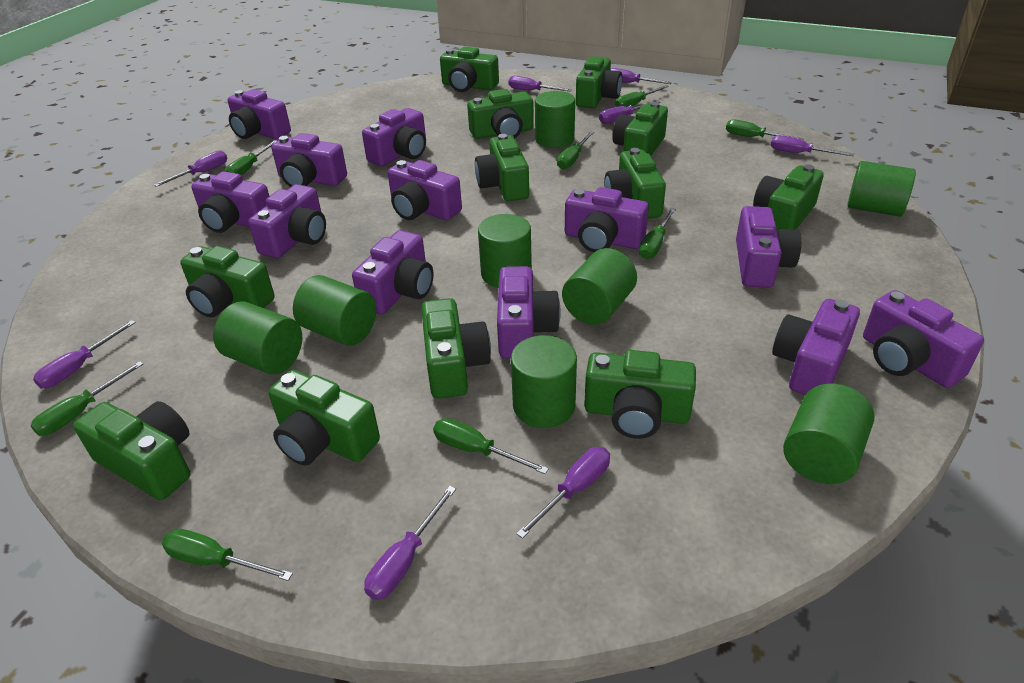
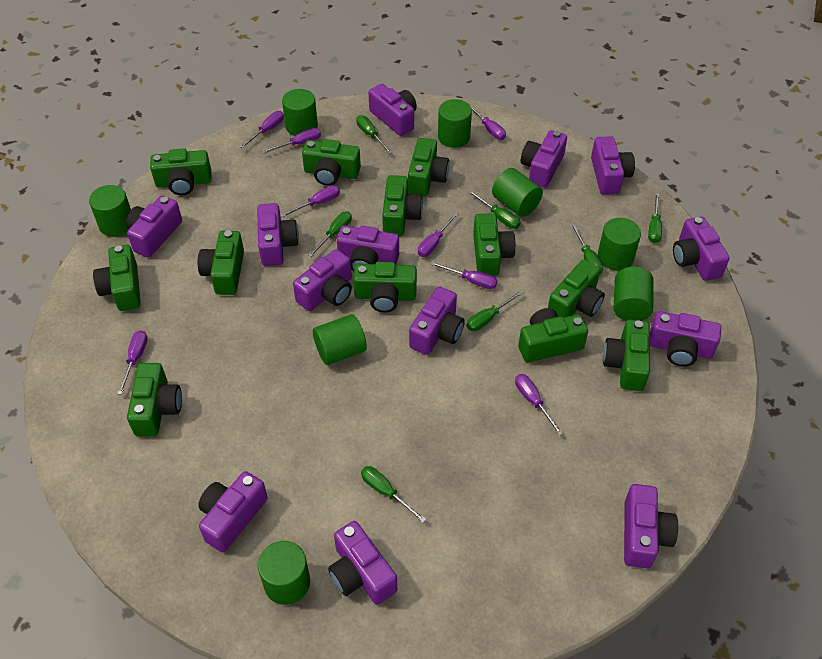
green screwdriver: [30,361,143,436] [162,529,293,581] [225,140,277,175] [433,418,549,474] [557,131,594,169] [615,85,669,107] [639,208,676,259] [726,119,804,140] = 8 -> [308,211,352,257] [356,115,392,154] [361,466,426,523] [466,290,524,331] [468,191,520,229] [571,224,603,275] [648,193,662,244] = 7
purple camera: [191,171,269,233] [227,89,291,139] [248,184,326,258] [272,133,347,187] [352,230,433,314] [362,108,426,166] [388,160,462,220] [497,266,561,358] [565,187,649,252] [736,206,801,288] [772,299,860,395] [863,290,984,388] = 12 -> [126,196,182,258] [198,471,268,552] [257,203,299,266] [293,249,352,311] [328,521,397,605] [337,225,399,272] [368,84,417,136] [409,286,465,355] [521,130,567,188] [591,136,635,194] [624,484,678,568] [650,311,721,366] [673,216,730,281] = 13

